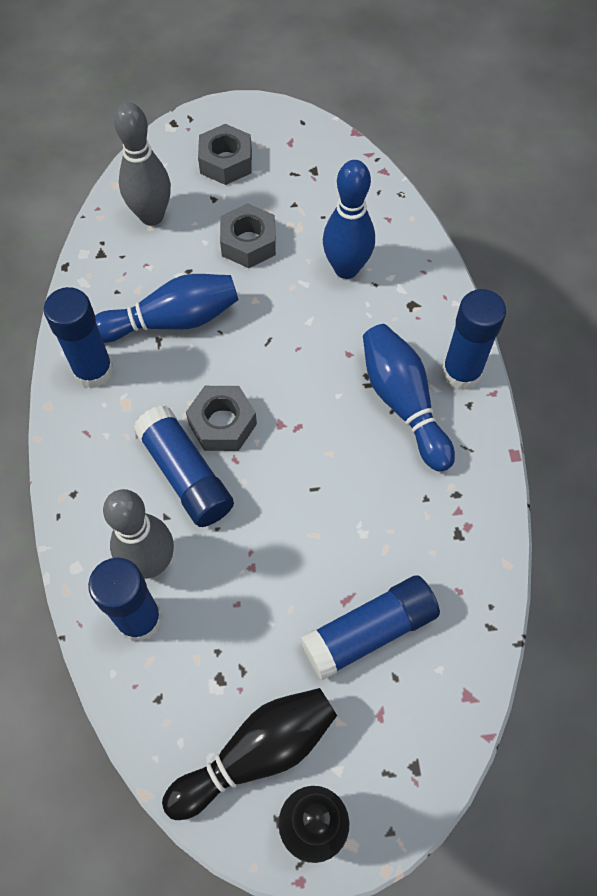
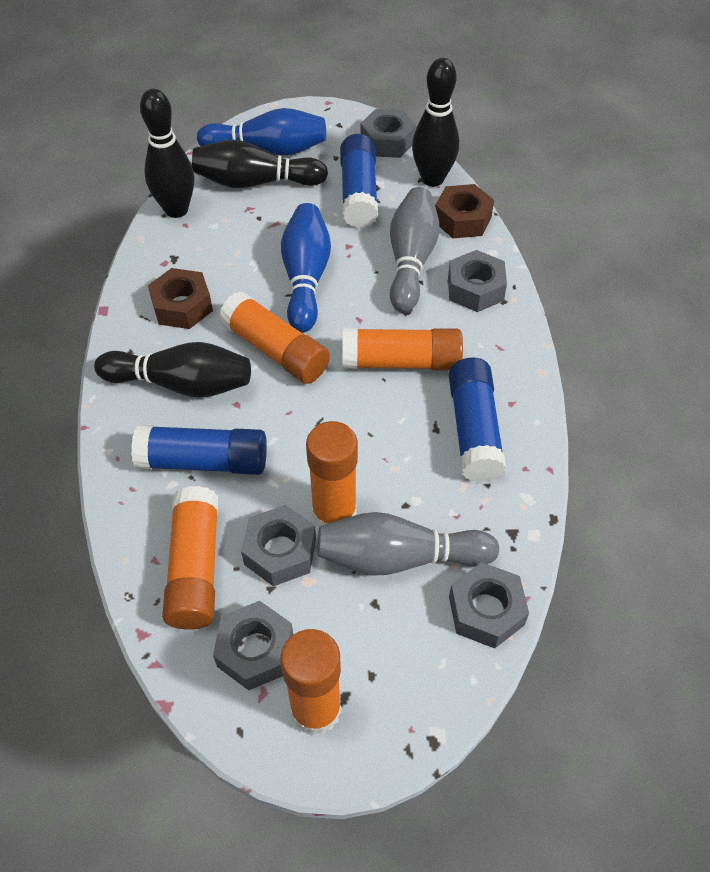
black bowling pin: [162,688,337,820] [278,786,349,863] = 2 -> [94,342,251,398] [140,89,194,218] [192,140,328,188] [412,58,459,187] = 4
blue bowling pin: [95,274,239,343] [323,160,375,279] [363,324,455,472] = 3 -> [197,108,326,155] [281,203,331,333] = 2
blue glue stick: [44,287,113,388] [88,558,162,642] [133,405,234,527] [300,575,440,680] [442,289,506,390] = 5 -> [131,425,267,475] [340,134,378,228] [449,358,506,482] = 3
brown nut: none = 0 -> [148,268,213,329] [435,184,494,238] = 2
grey nut: [186,386,257,451] [198,124,252,185] [220,203,276,268] = 3 -> [213,601,293,690] [241,505,316,586] [360,109,416,158] [448,250,507,312] [449,562,529,648] = 5
orange glue stick: none = 0 -> [162,486,219,630] [219,291,330,384] [280,629,341,735] [306,421,358,526] [342,328,463,371] = 5

